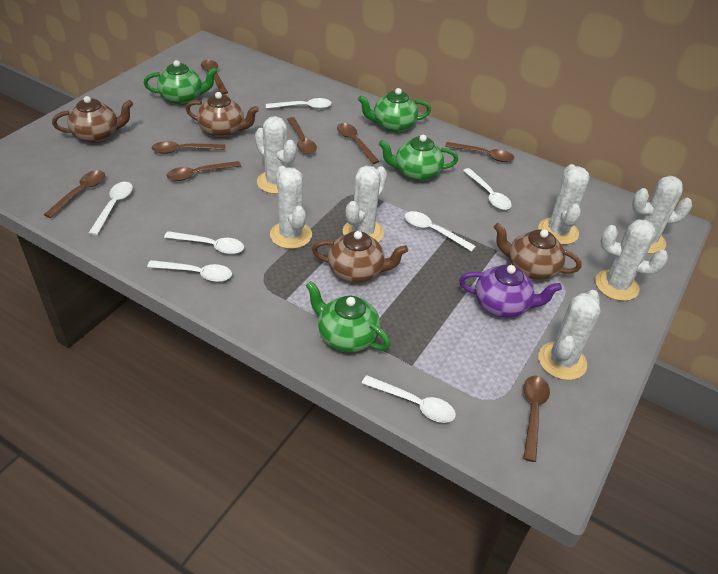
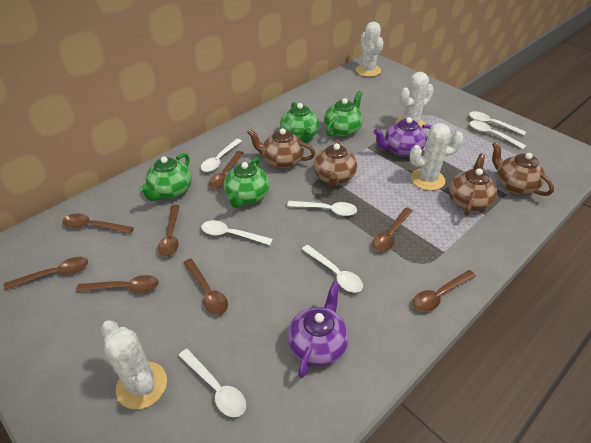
purple teapot: [459,264,562,318] = 1 -> [287,282,349,378] [373,117,432,157] = 2
white cactus: [255,116,296,194] [270,166,312,249] [343,166,387,242] [538,164,590,245] [538,290,600,380] [595,219,668,301] [632,176,692,254] = 7 -> [101,320,167,409] [356,22,384,77] [396,72,434,130] [410,123,464,191] = 4

